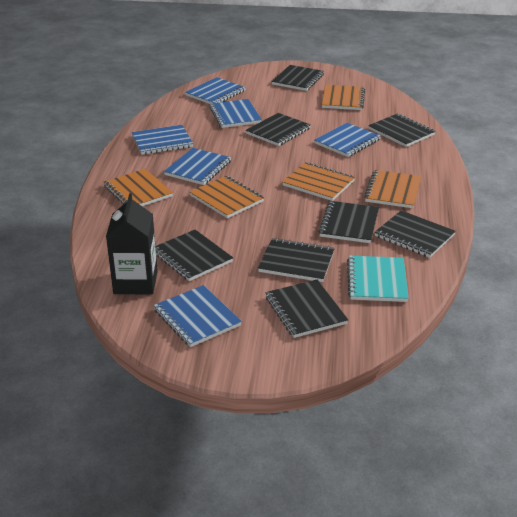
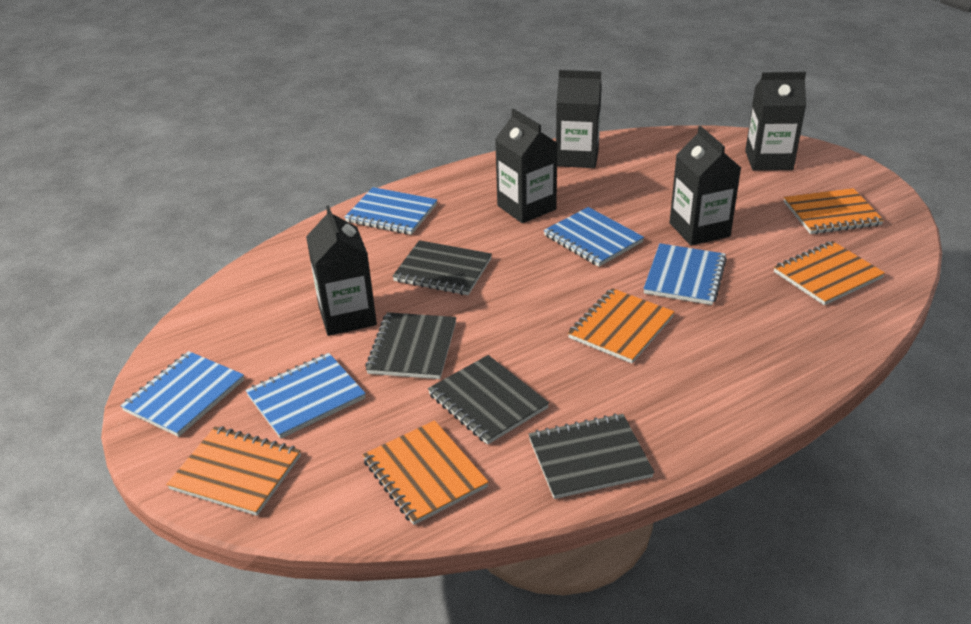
black carton: [106,193,158,294] = 1 -> [306,205,377,336] [495,109,557,223] [556,70,602,168] [670,126,741,246] [745,72,806,171] = 5
black notebook: [156,230,233,281] [246,113,311,146] [258,238,335,282] [265,280,348,338] [272,65,324,91] [318,201,379,243] [368,114,436,147] [375,210,456,258] = 8 -> [365,312,456,379] [392,240,492,295] [428,355,549,445] [529,413,654,499] = 4
blue notebook: [132,125,193,155] [154,285,242,347] [164,148,231,185] [185,77,246,104] [209,99,262,128] [314,123,381,157] = 6 -> [120,351,244,437] [246,353,366,439] [345,187,437,235] [544,207,644,267] [643,243,727,305] = 5
turquoise notebook: [347,256,409,302] = 1 -> none = 0

